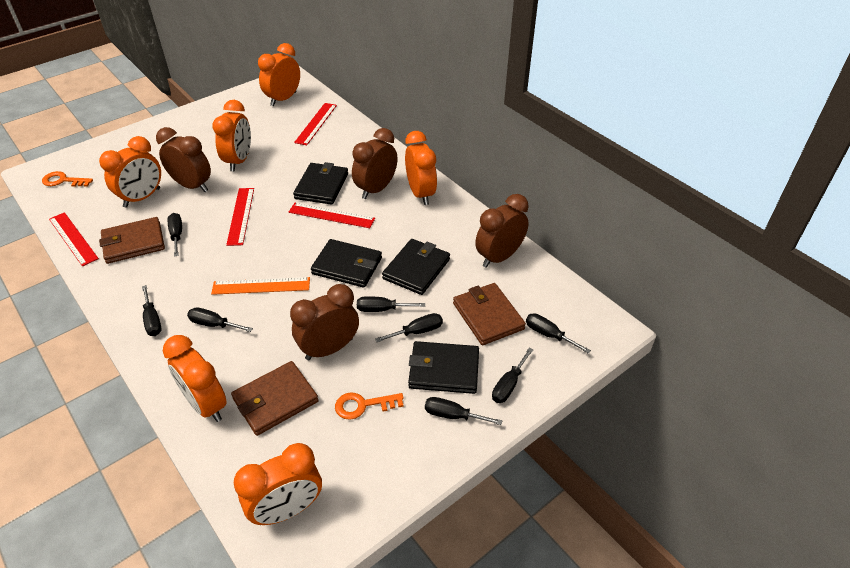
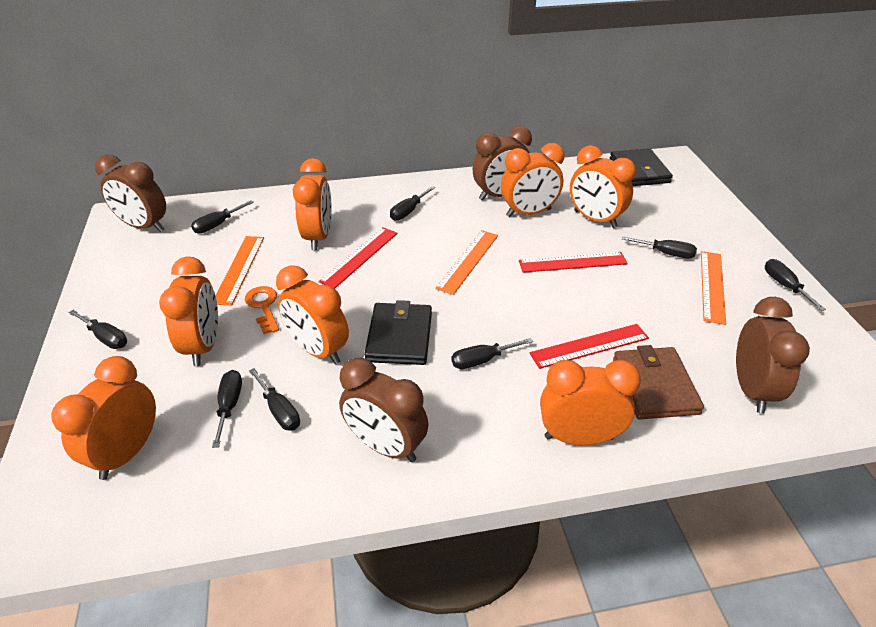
black wallet: [293,162,348,205] [311,239,382,288] [382,239,450,295] [408,341,479,394] = 4 -> [364,300,432,365] [610,148,673,186] = 2
brown wallet: [99,217,165,264] [231,361,318,436] [453,283,526,345] = 3 -> [613,345,704,420] = 1
orange clock: [99,136,161,208] [163,335,227,422] [212,100,251,171] [234,443,322,525] [258,43,300,106] [405,131,437,205] = 6 -> [51,356,156,480] [159,256,218,366] [276,265,349,365] [293,158,332,250] [501,143,564,217] [540,360,641,445] [570,145,636,228] = 7
orange key: [42,171,93,187] [335,393,404,420] = 2 -> [245,286,279,334] = 1
orange ruler: [211,277,310,295] = 1 -> [215,236,264,306] [435,230,498,295] [701,251,726,325] = 3
red ruler: [49,212,99,266] [226,188,254,246] [289,203,375,228] [294,103,337,145] = 4 -> [319,227,398,289] [519,252,628,273] [530,324,649,369] = 3

